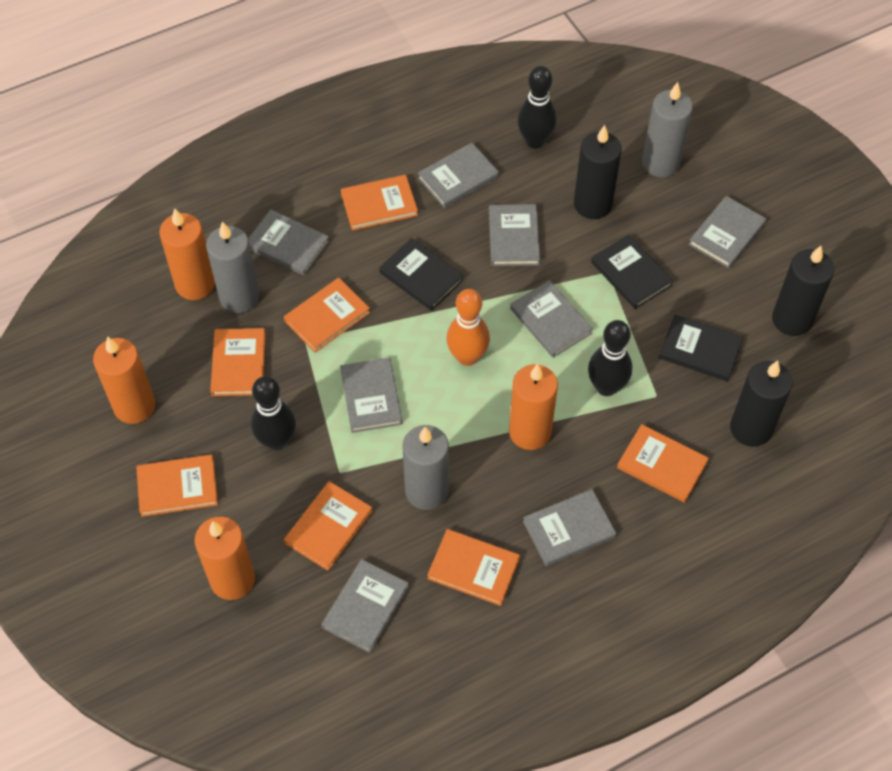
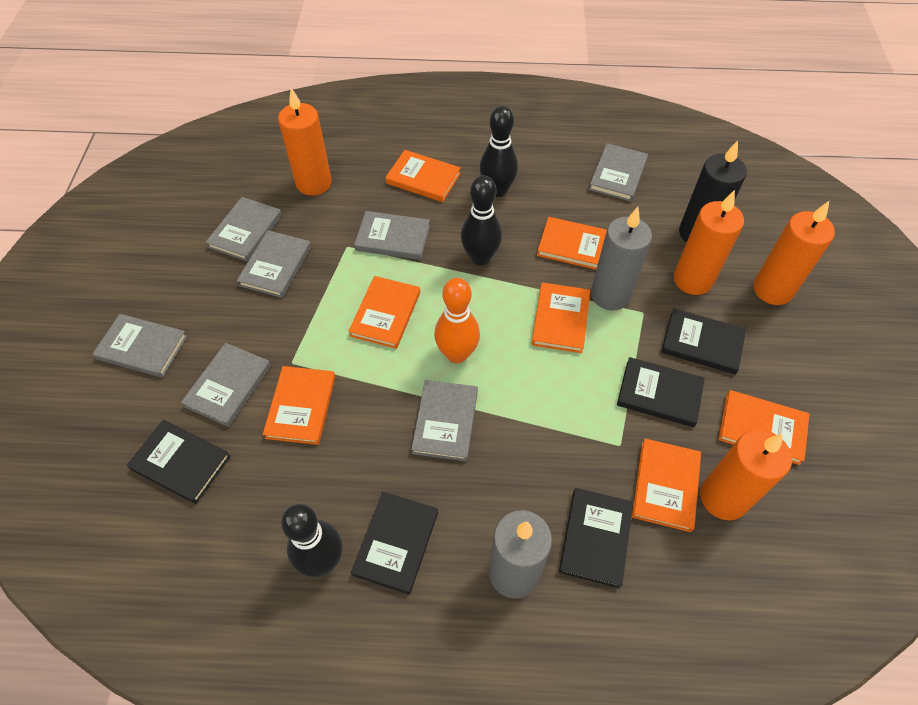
black book: [379,238,464,311] [591,234,673,309] [658,315,743,381] = 3 -> [127,420,231,504] [351,492,438,595] [559,488,633,588] [617,357,705,427] [661,308,746,374] = 5
black candle: [574,125,622,219] [730,361,793,447] [772,246,834,336] = 3 -> [679,141,747,243] = 1
grey book: [248,210,329,276] [321,559,409,653] [340,358,402,433] [418,142,499,208] [489,204,540,266] [510,280,593,358] [523,489,616,566] [688,196,766,268] = 8 -> [93,314,187,378] [181,343,271,427] [206,197,282,262] [237,230,311,298] [354,211,430,260] [411,380,478,461] [589,143,648,202] = 7
grey candle: [206,221,259,313] [402,425,449,510] [642,82,693,177] = 3 -> [489,510,552,598] [591,207,652,311] = 2

